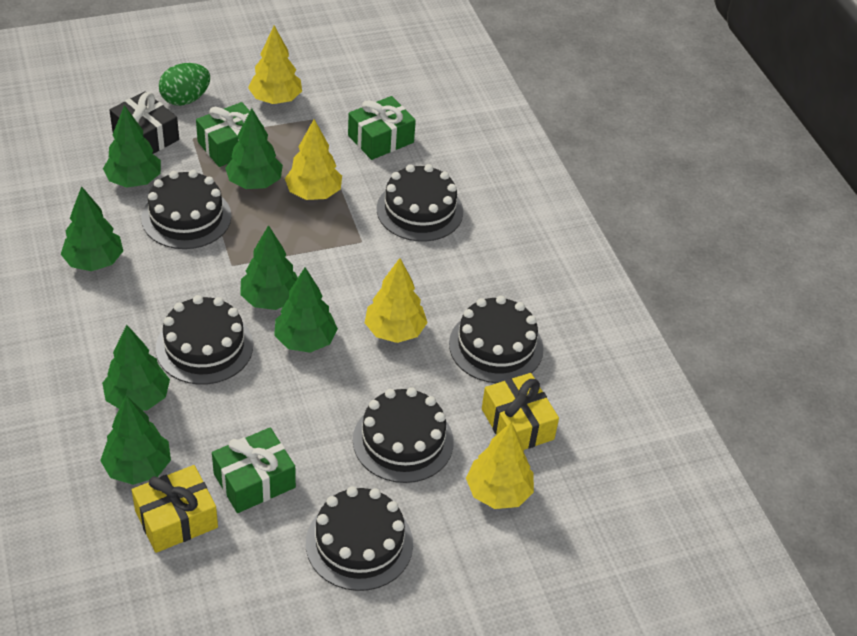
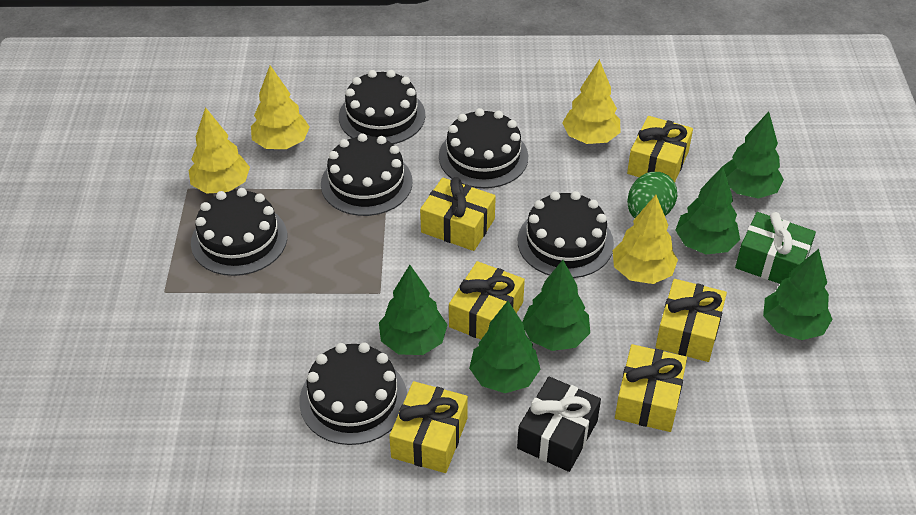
green gift: [196,102,264,167] [212,427,296,513] [348,96,416,160] = 3 -> [735,212,816,284] = 1
green tree: [61,186,123,271] [100,395,171,485] [102,325,170,411] [103,105,161,188] [225,108,283,189] [240,225,298,310] [274,267,338,353] = 7 -> [379,265,447,355] [469,301,541,393] [522,260,590,351] [675,166,740,254] [723,112,784,198] [763,249,833,340] = 6
yellow gift: [132,465,218,553] [482,373,559,450] = 2 -> [389,381,468,473] [420,177,496,251] [449,261,525,340] [615,344,687,432] [627,116,693,182] [656,279,727,362] = 6

